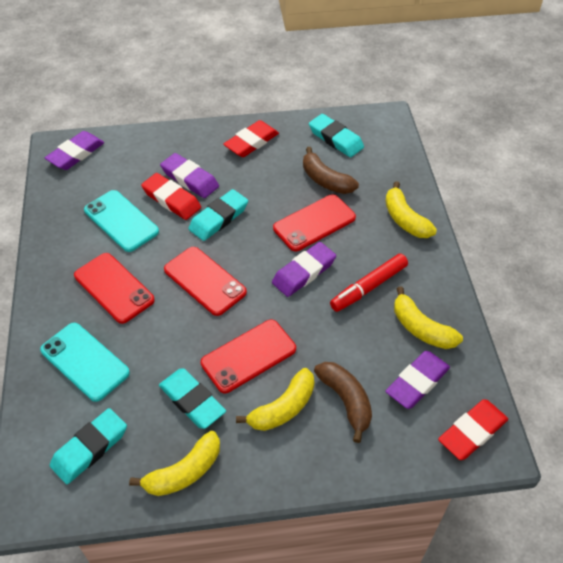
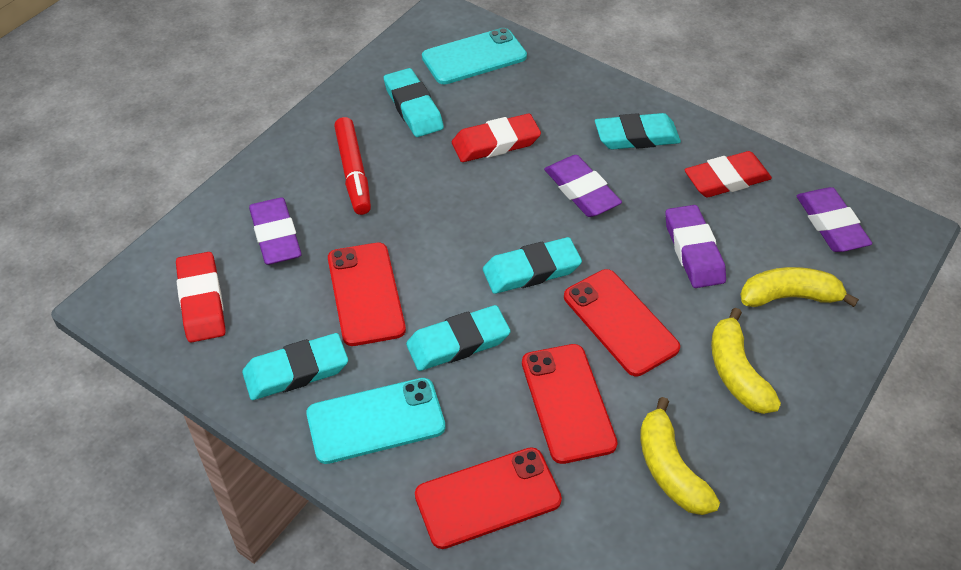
brown banana: [303,147,359,194] [314,362,372,443] = 2 -> none = 0
turquoise eraser: [50,408,127,484] [159,369,226,429] [188,189,248,241] [309,114,364,157] = 4 -> [242,333,348,400] [384,68,444,137] [406,305,511,371] [483,237,582,294] [595,113,681,150] = 5
yellow banana: [129,431,220,496] [236,368,314,431] [385,181,437,238] [394,287,463,349] = 4 -> [640,397,720,515] [711,308,781,414] [740,267,859,307] = 3

